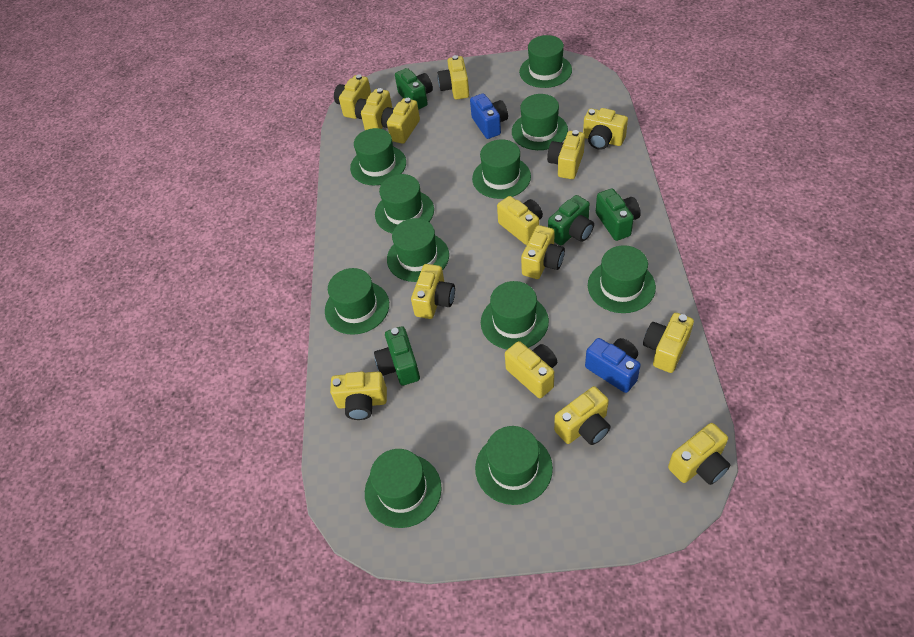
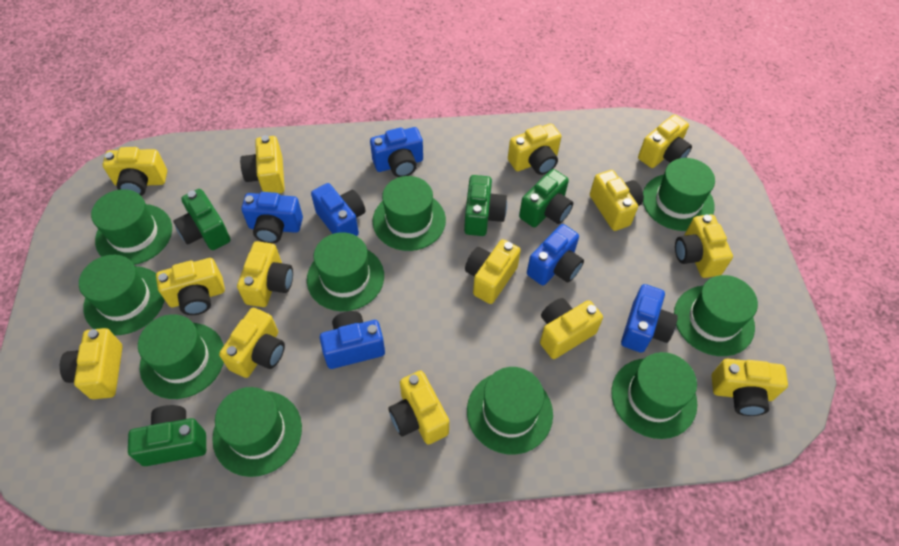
blue camera: [470,93,508,139] [585,338,641,393] = 2 -> [241,192,303,243] [311,183,366,236] [320,311,385,369] [370,127,423,177] [527,224,584,285] [621,284,678,353] = 6
green hat: [325,268,389,335] [350,128,406,185] [365,449,442,528] [375,174,434,233] [387,218,449,282] [472,139,531,199] [475,426,553,505] [481,281,549,349] [512,94,568,150] [519,35,572,88] [588,245,656,313] = 11 -> [79,255,164,335] [91,189,172,265] [138,314,224,399] [212,387,302,477] [307,232,384,311] [373,176,446,251] [467,367,553,454] [611,352,697,439] [643,158,715,231] [674,275,758,356] = 10

